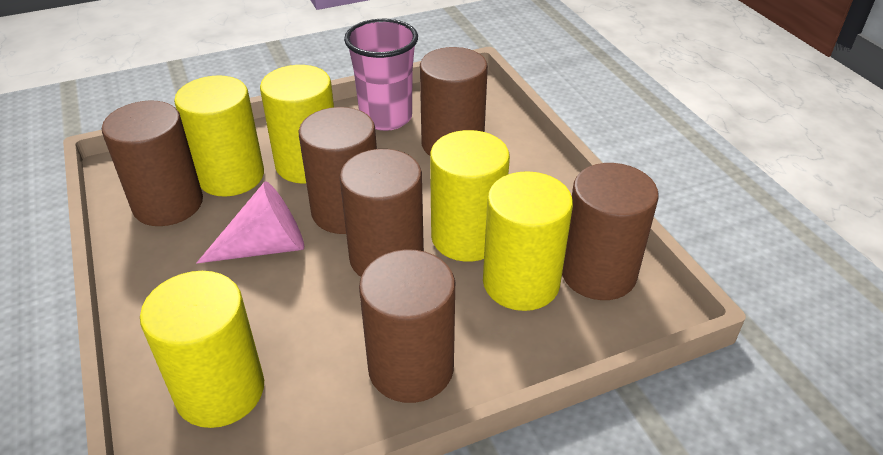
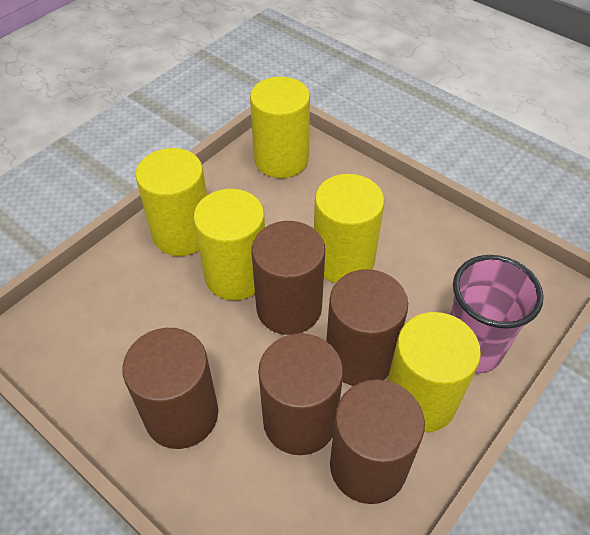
brown cylinder: [102,100,203,226] [299,107,377,234] [340,149,424,277] [359,250,455,403] [420,47,488,156] [562,163,659,300] = 6 -> [122,328,218,449] [252,221,325,335] [258,333,343,455] [326,269,408,386] [330,379,425,504] = 5
pink cone: [196,181,304,264] = 1 -> none = 0

